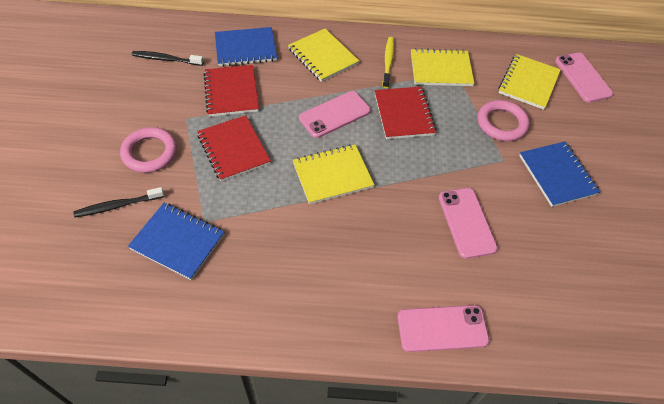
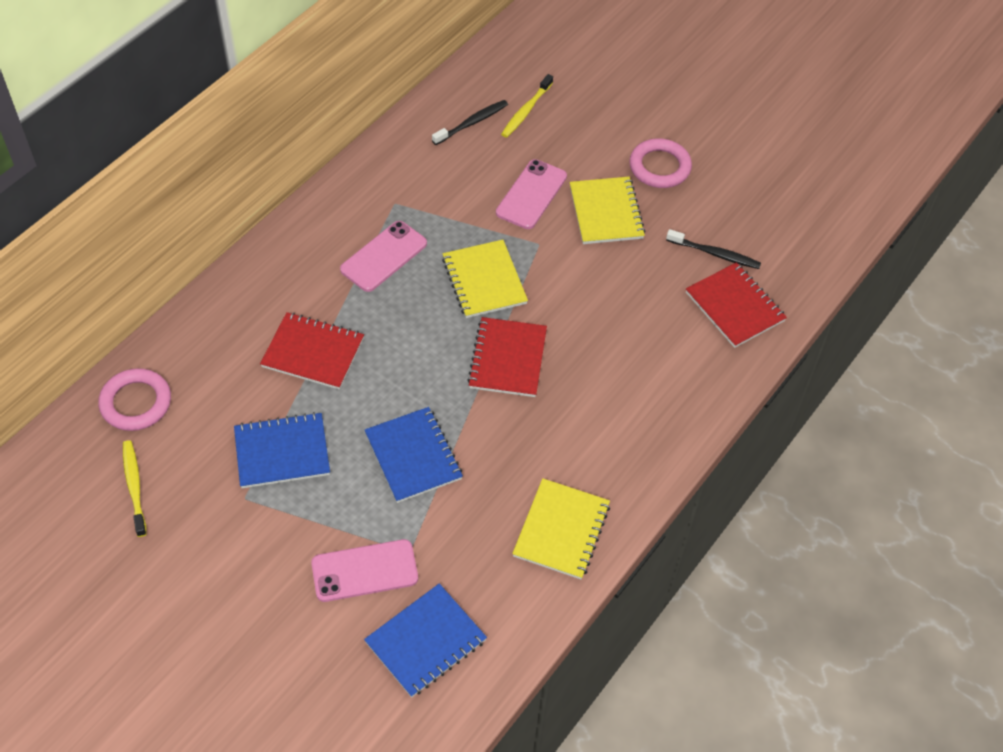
pink phone: [299,91,371,138] [397,305,489,352] [438,188,498,259] [555,53,613,102] = 4 -> [311,539,418,602] [340,221,427,292] [496,159,567,229] = 3
yellow notebook: [288,29,359,82] [293,144,374,204] [411,48,474,86] [498,54,561,110] = 4 -> [442,240,528,318] [512,478,610,579] [570,177,646,244] = 3
yellow toothbrush: [382,37,394,88] = 1 -> [123,440,147,537] [501,74,553,138] = 2

